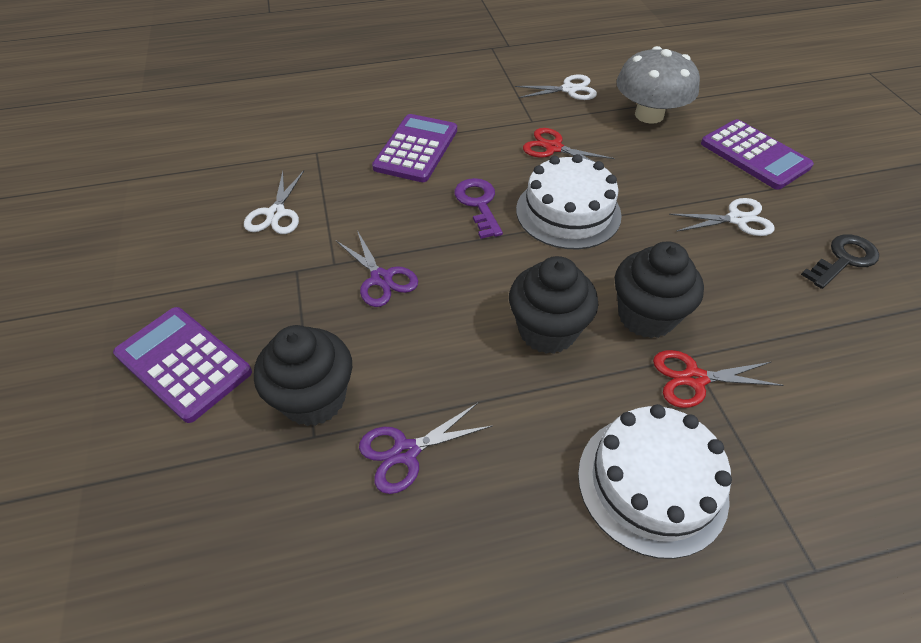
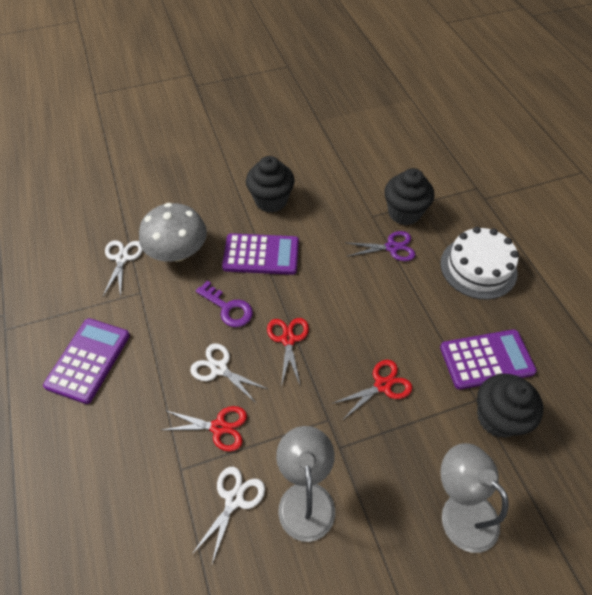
black key: [801,234,879,289] = 1 -> none = 0
grey lamp: none = 0 -> [276,426,335,542] [440,443,509,553] = 2
purple scissors: [336,230,418,307] [359,403,492,494] = 2 -> [347,231,415,261] = 1
red scissors: [523,128,615,169] [653,350,783,408] = 2 -> [162,406,247,451] [267,318,309,387] [331,360,412,420] = 3
white cake: [516,154,622,249] [578,404,732,559] = 2 -> [440,227,519,300] = 1

